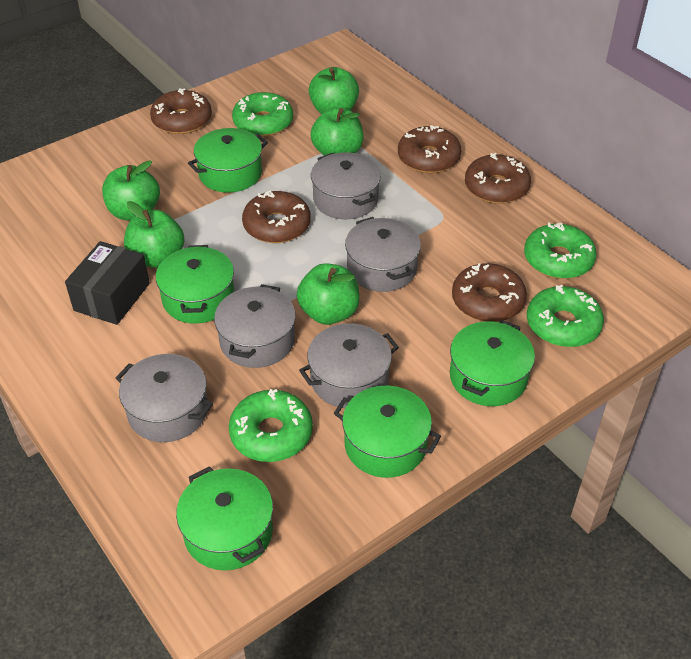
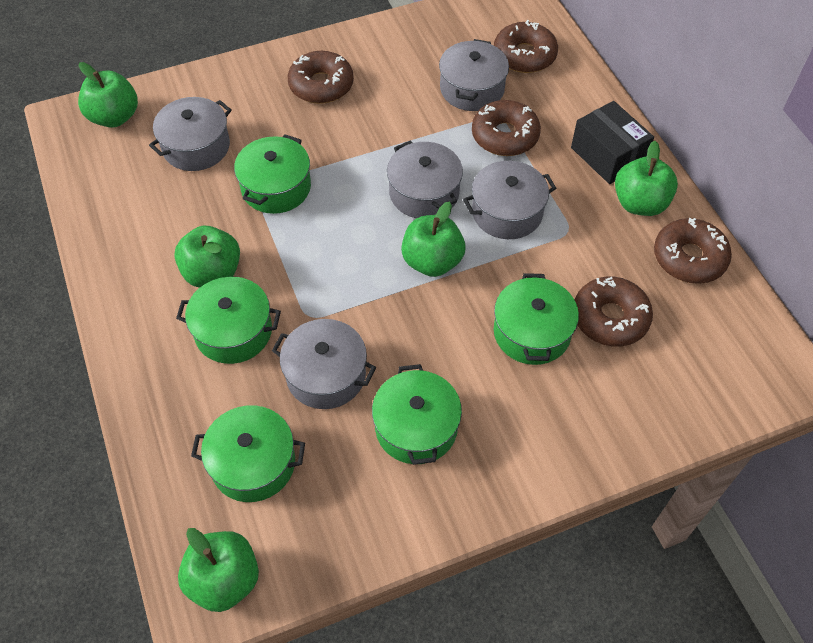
green donut: [229,389,313,462] [232,92,293,137] [524,223,597,279] [527,285,604,347] = 4 -> none = 0

